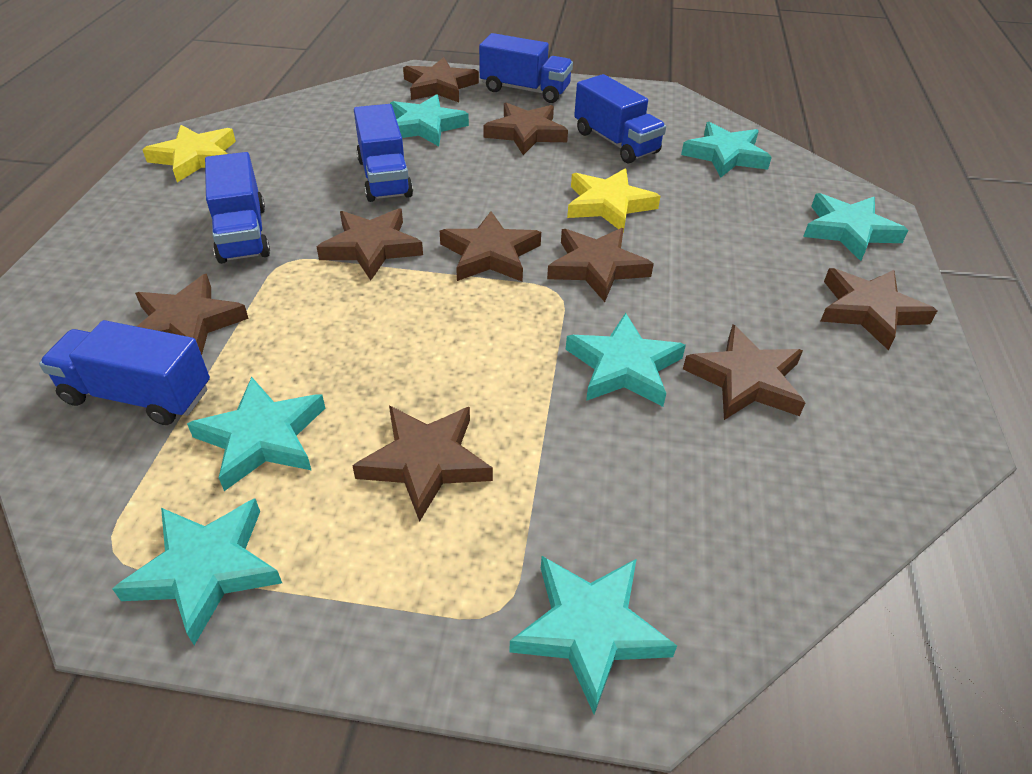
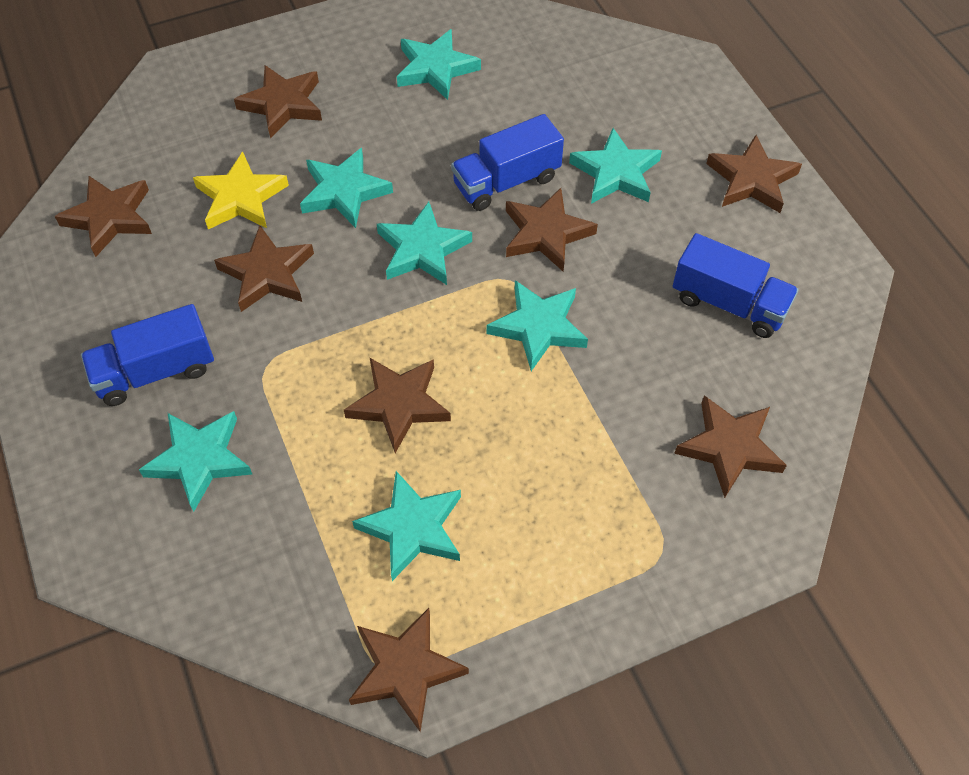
blue truck: [39,320,210,425] [205,152,270,264] [354,104,413,202] [479,33,573,103] [574,74,666,163] = 5 -> [81,304,214,406] [451,114,564,211] [673,233,799,338] = 3
brown star: [135,274,249,355] [317,208,423,281] [352,405,493,522] [403,57,479,102] [440,211,541,282] [483,103,568,155] [547,228,654,302] [683,324,805,420] [820,268,937,350] = 9 -> [55,176,152,257] [214,225,314,312] [234,65,322,138] [344,357,451,453] [349,608,469,732] [506,188,598,272] [674,395,787,498] [706,135,802,213] = 8
yellow star: [142,125,236,182] [567,168,661,233] = 2 -> [193,151,289,229] = 1

